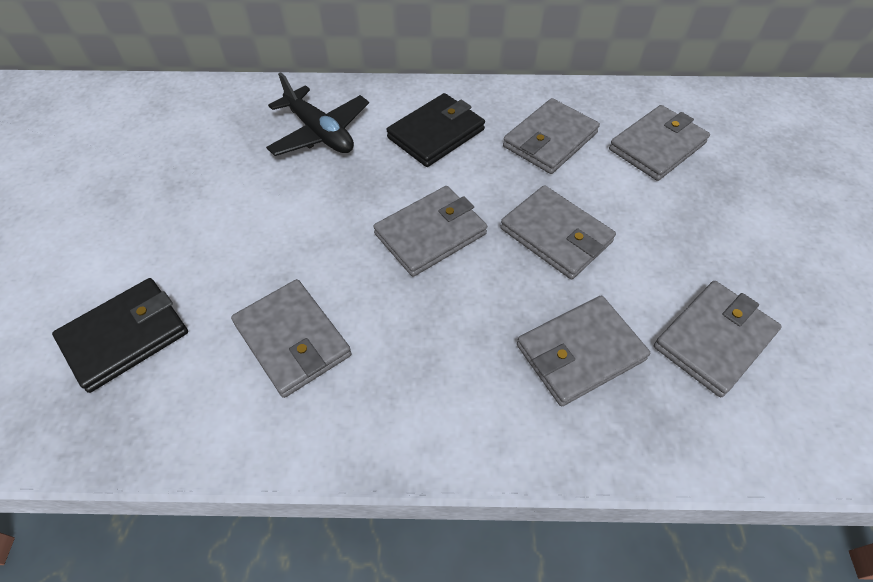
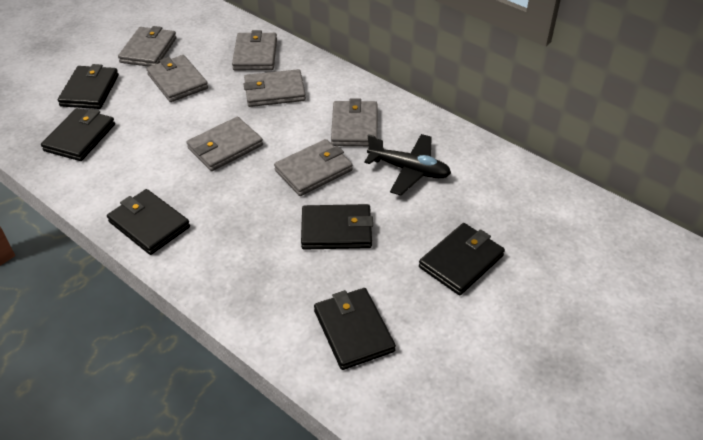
black wallet: [52,278,188,393] [386,93,485,167] = 2 -> [41,108,115,161] [58,64,119,109] [107,189,190,255] [301,204,373,250] [314,288,396,370] [419,223,505,295] = 6

